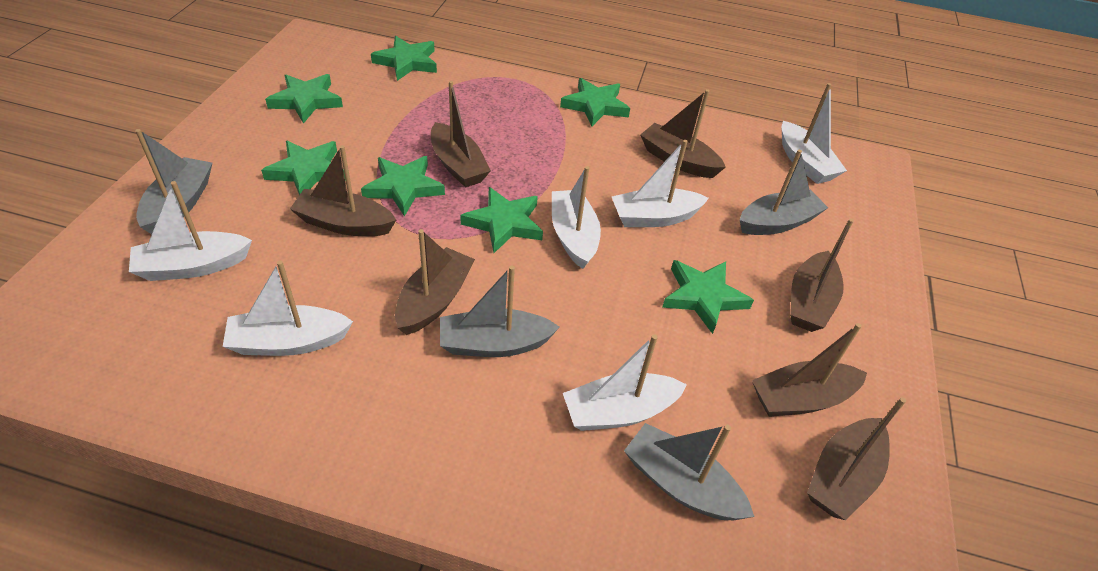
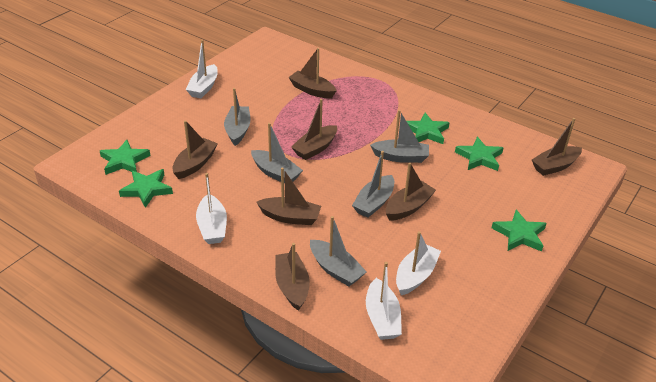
green star: [261,141,346,195] [265,74,343,124] [361,156,445,216] [371,36,437,81] [460,187,543,253] [560,78,630,126] [662,260,754,334] = 7 -> [100,140,150,175] [119,169,173,208] [406,113,450,144] [455,137,503,171] [492,210,547,252] = 5
grey boat: [135,129,212,234] [440,265,559,357] [624,423,755,520] [740,150,828,235] = 4 -> [224,88,250,146] [251,123,303,183] [310,216,367,286] [352,151,394,218] [370,110,429,163] = 5
white boat: [129,181,252,281] [223,260,353,356] [552,166,601,269] [563,334,687,431] [612,140,709,227] [781,83,847,184] = 6 -> [186,40,218,98] [196,173,227,244] [366,262,402,340] [396,231,441,295] = 4

